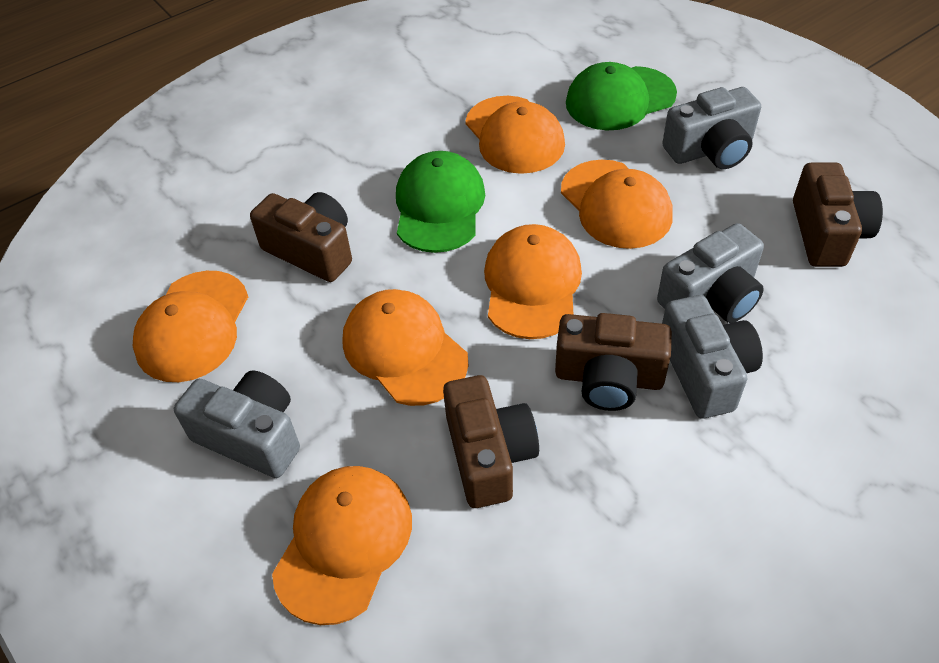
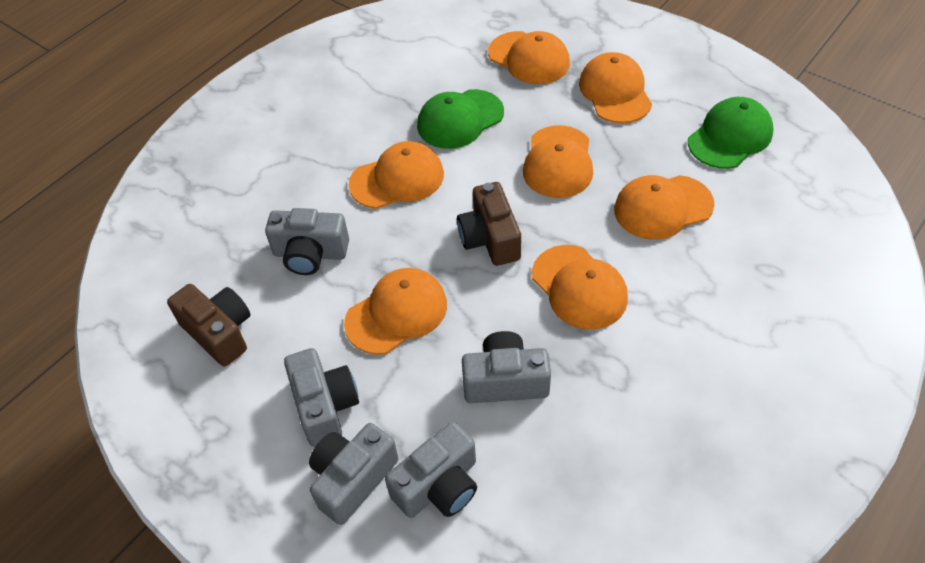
brown camera: [250,192,352,282] [443,375,539,508] [555,313,672,411] [793,162,883,267] = 4 -> [167,284,250,366] [457,182,521,266] = 2
grey camera: [174,370,300,478] [657,223,764,323] [662,87,761,169] [662,295,763,419] = 4 -> [265,208,349,275] [284,348,359,447] [309,423,399,525] [385,422,477,518] [462,331,551,403] = 5
orange cap: [133,271,248,382] [272,466,412,625] [342,289,469,406] [465,96,565,174] [484,224,582,339] [561,160,673,249] = 6 -> [344,268,447,355] [349,141,444,209] [488,31,570,84] [523,125,593,198] [532,245,628,330] [579,52,652,123] [614,175,715,240] = 7

